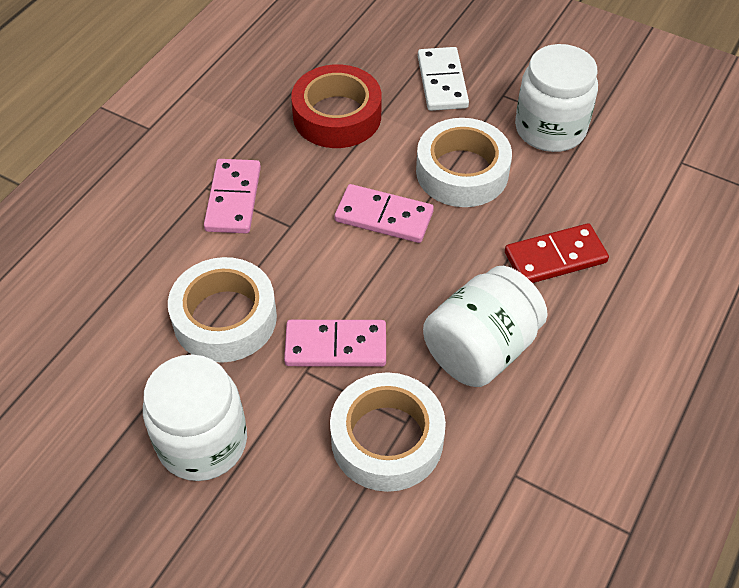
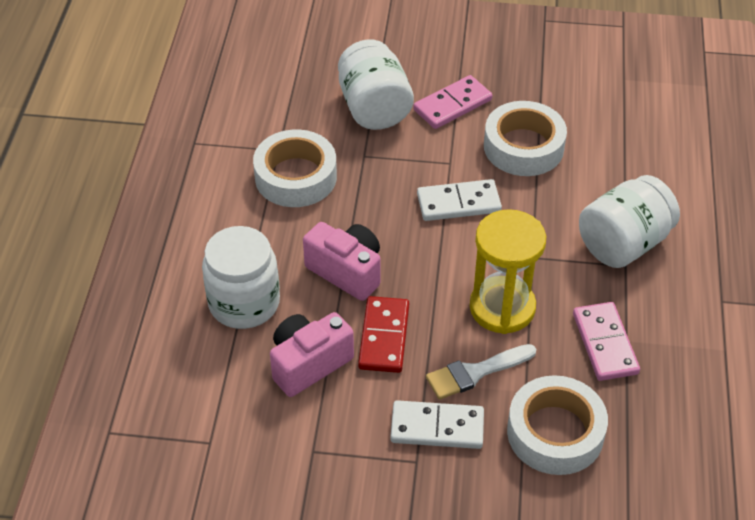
pink camera: none = 0 -> [270,312,354,397] [303,222,381,301] = 2
pink domino: [204,159,261,234] [284,320,386,367] [334,184,434,243] = 3 -> [413,75,492,129] [573,302,640,381] = 2
red tape: [291,64,382,148] = 1 -> none = 0
white brush: none = 0 -> [426,344,536,400] = 1
white domino: [418,47,469,111] = 1 -> [390,400,484,449] [417,179,502,221] = 2
yellow hourglass: none = 0 -> [470,209,546,334] = 1

